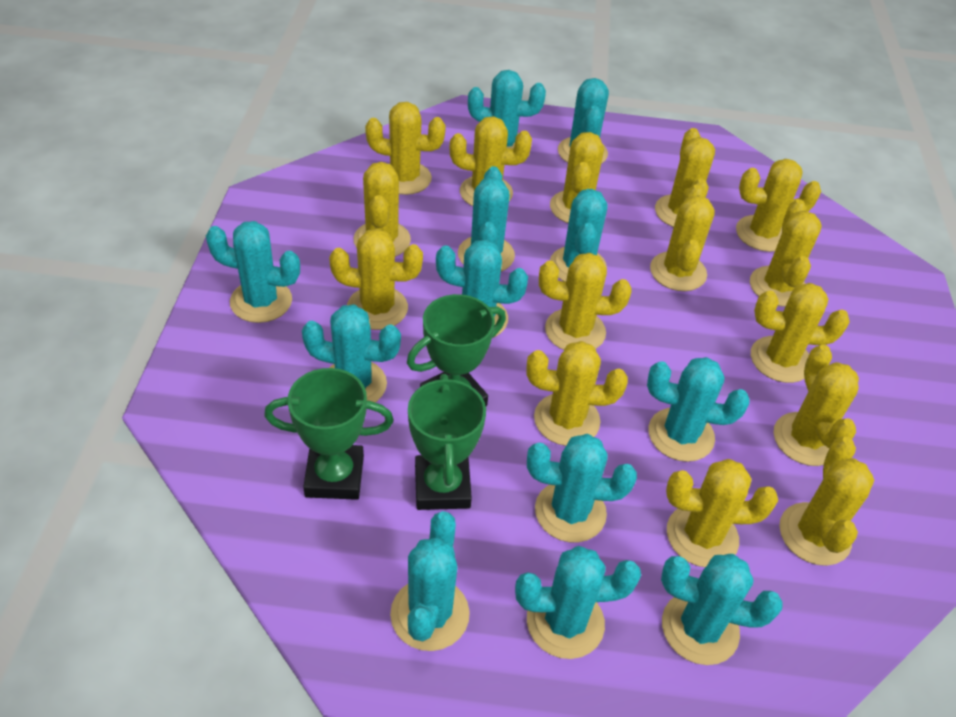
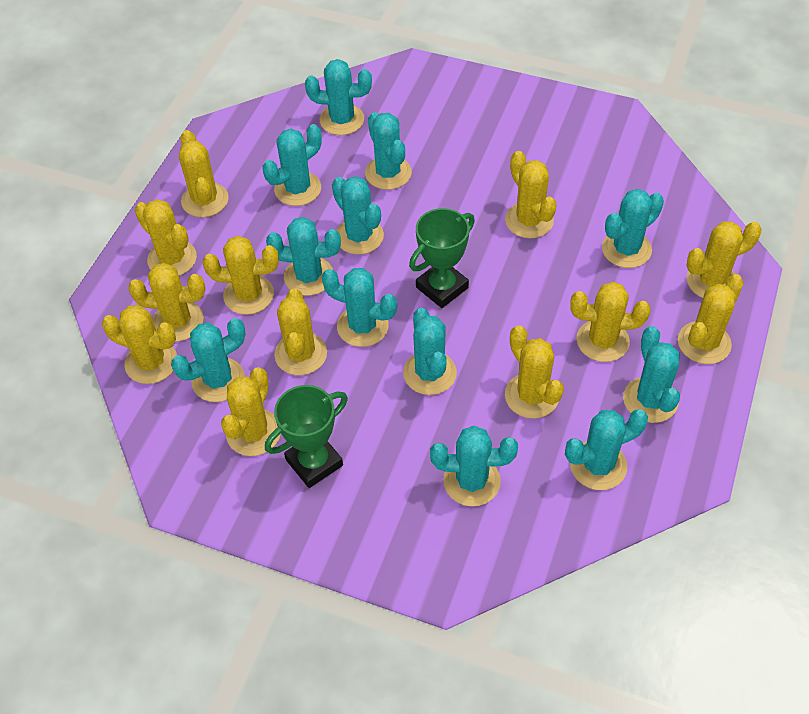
green trophy: [264,368,394,500] [407,294,506,406] [408,374,486,510] = 3 -> [265,385,348,488] [409,208,475,308] = 2
yellow cactus: [329,229,423,330] [354,162,411,257] [365,102,446,195] [450,116,532,206] [526,341,628,446] [539,253,632,350] [550,132,604,223] [650,184,715,291] [655,128,715,227] [666,459,778,567] [736,159,821,252] [750,199,822,307] [751,283,850,383] [774,344,859,466] [779,436,874,566] = 15 -> [102,305,177,384] [128,263,205,342] [135,199,197,276] [179,130,229,217] [203,236,279,315] [221,367,281,456] [274,288,327,375] [505,151,557,238] [505,325,564,419] [570,282,651,362] [678,274,744,364] [686,221,761,298] = 12

